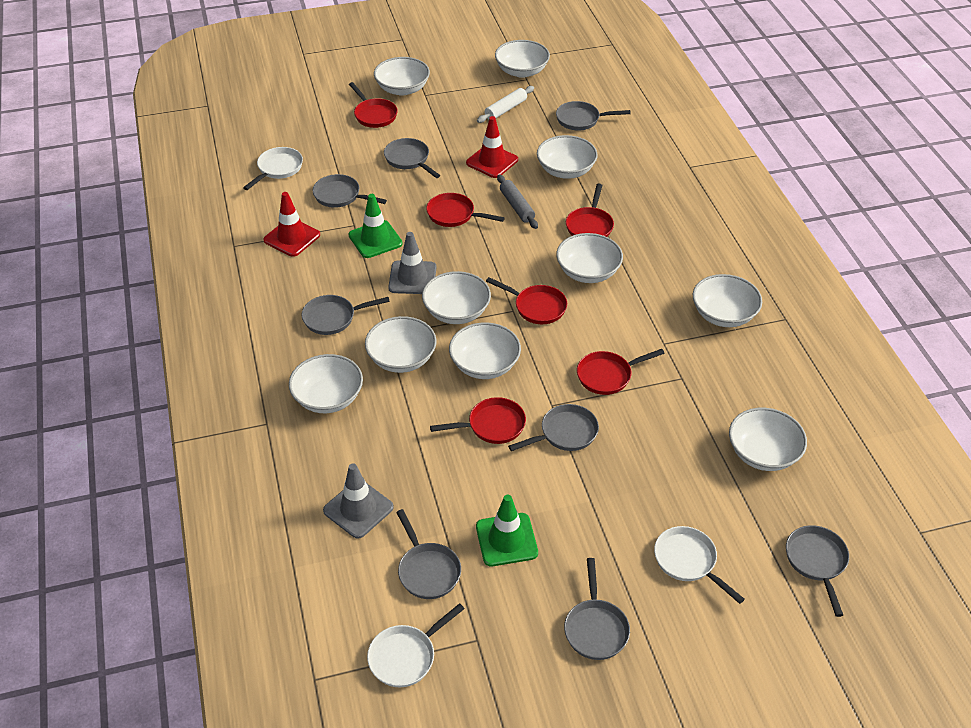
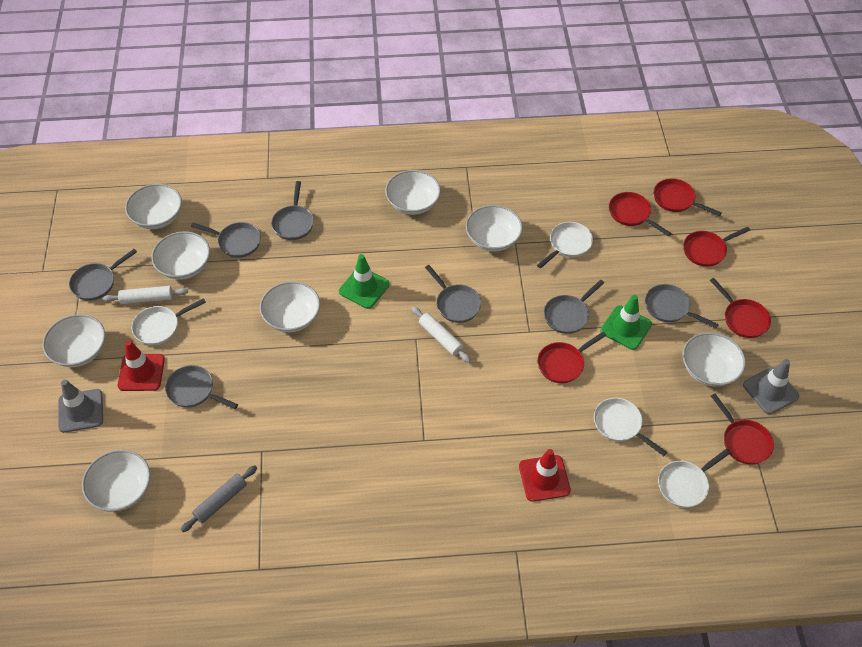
grey pan: [302,295,390,335] [312,174,387,208] [384,138,440,178] [396,509,461,599] [508,404,599,451] [556,101,631,131] [564,558,630,660] [786,525,849,617] = 8 -> [69,249,137,301] [165,365,238,409] [191,222,261,258] [271,181,314,240] [425,265,481,323] [544,280,604,334] [645,284,719,328] = 7
white bowl: [289,354,363,413] [365,316,437,373] [374,57,430,96] [422,271,491,324] [449,322,521,379] [495,40,550,78] [537,135,597,179] [556,233,623,283] [693,274,762,327] [729,408,807,471] = 10 -> [43,314,105,367] [82,450,150,512] [125,184,182,229] [151,231,210,280] [260,281,320,332] [385,170,441,215] [466,205,523,252] [682,332,746,387] = 8
white pan: [243,147,303,190] [367,603,464,688] [654,526,745,604] = 3 -> [131,298,206,345] [537,222,593,268] [594,398,667,456] [658,449,731,508] = 4
white rolling pin: [477,86,534,123] = 1 -> [103,286,188,304] [412,306,471,363] = 2

